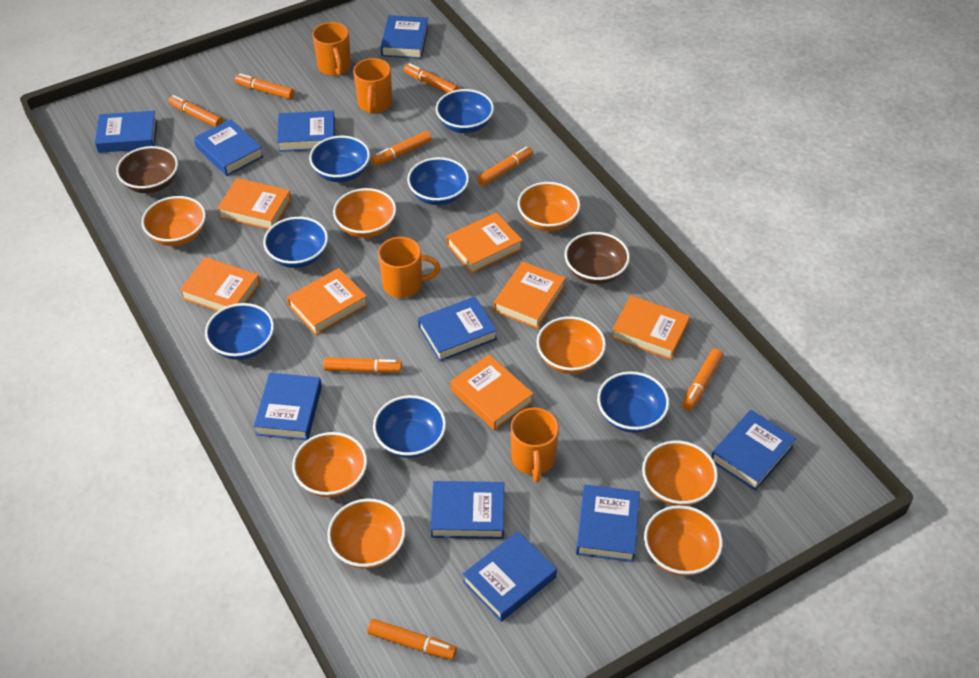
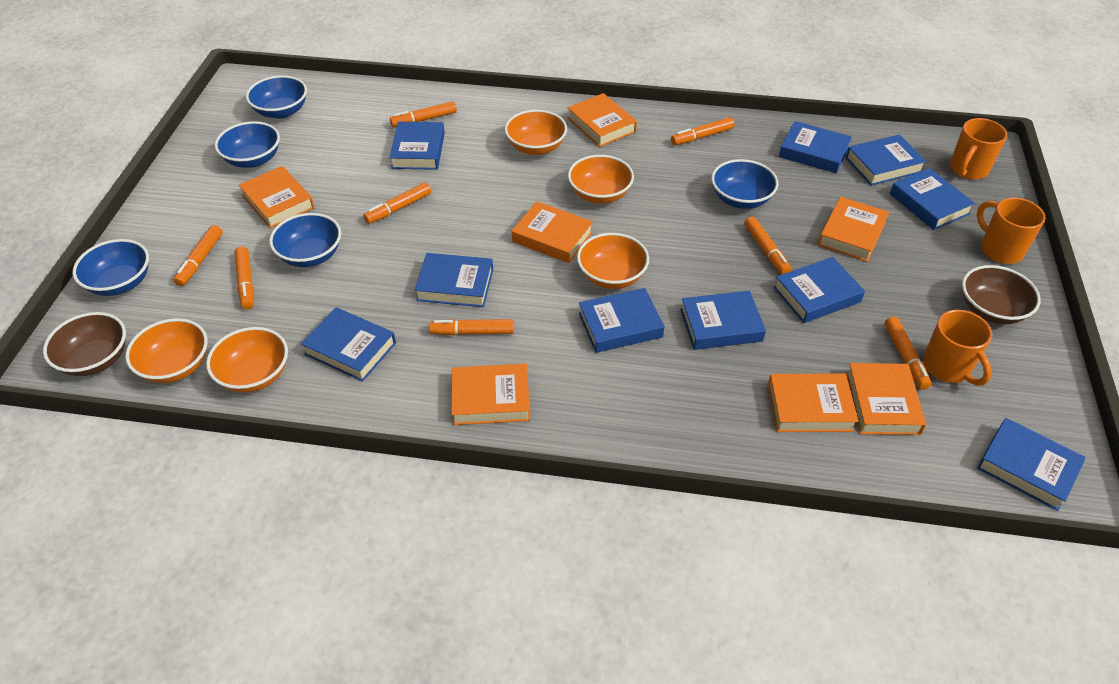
blue bowl: [205,303,274,360] [263,217,328,268] [309,136,370,182] [373,395,446,458] [407,157,469,205] [436,89,494,133] [597,371,669,433] = 7 -> [73,239,149,296] [215,121,280,168] [246,75,307,119] [269,213,341,267] [711,159,778,209] = 5
orange bowl: [141,196,206,246] [292,432,367,497] [327,499,406,569] [333,188,396,238] [517,182,580,231] [536,316,606,374] [642,441,718,506] [644,505,723,576] = 8 -> [125,318,208,383] [206,327,288,393] [504,110,567,155] [568,155,634,204] [577,233,649,289] = 5
orange mug: [312,22,351,76] [353,58,392,114] [378,237,441,298] [511,408,559,482] = 4 -> [923,310,992,386] [950,118,1007,180] [976,198,1046,264] = 3

